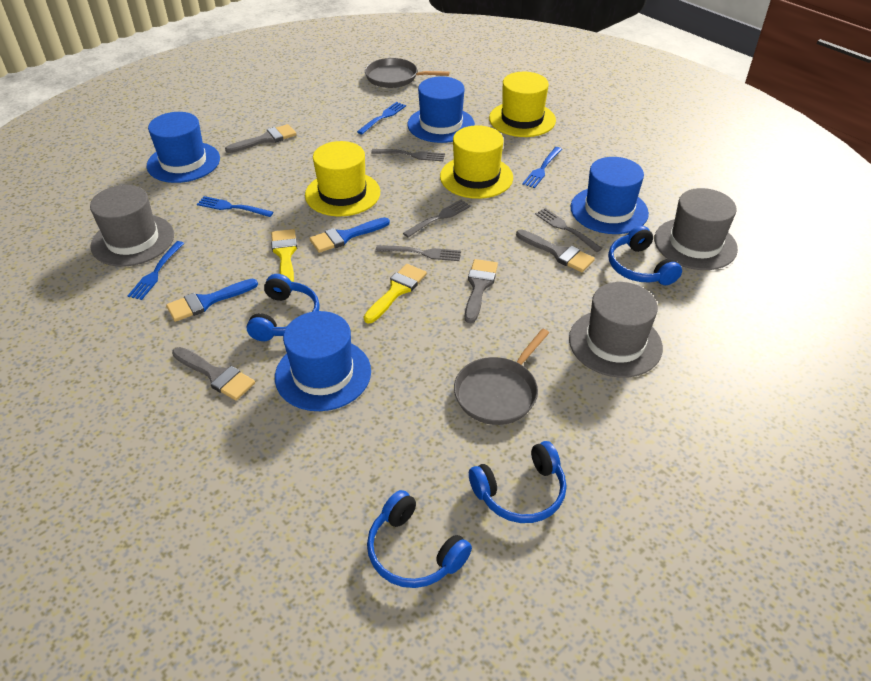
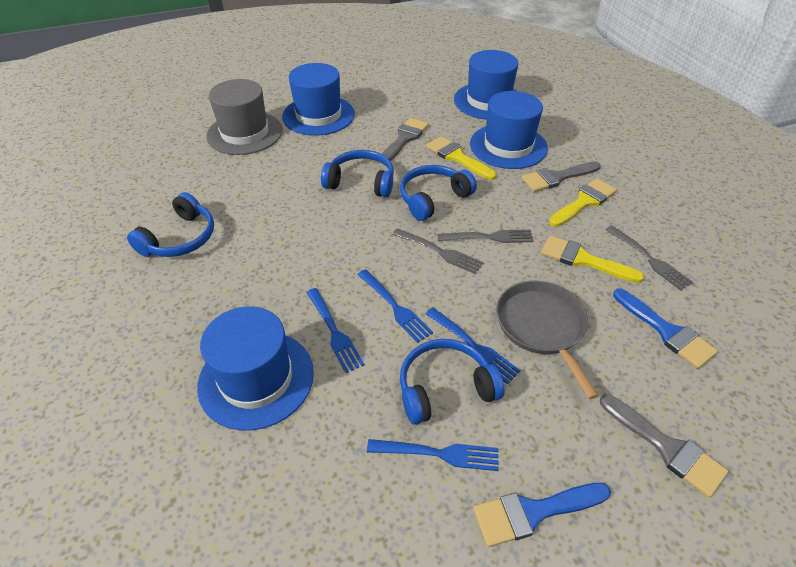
grey brush: [172,347,255,400] [225,124,297,153] [465,259,498,323] [516,229,595,272] = 4 -> [382,118,429,161] [521,161,601,192] [600,394,729,498] = 3
grey fork: [371,149,445,161] [376,245,461,261] [403,200,471,237] [535,208,602,252] = 4 -> [392,228,484,274] [437,229,534,243] [605,225,693,291] = 3
grey hat: [90,185,174,266] [569,282,663,378] [654,188,738,270] = 3 -> [206,79,283,155] = 1
grey pan: [365,58,450,88] [454,328,549,425] = 2 -> [496,281,599,399] = 1
yellow brush: [271,229,297,282] [364,264,427,323] = 2 -> [426,136,496,180] [541,235,644,283] [549,179,617,227] = 3
yellow hat: [305,141,380,216] [440,125,513,199] [489,72,556,137] = 3 -> none = 0

